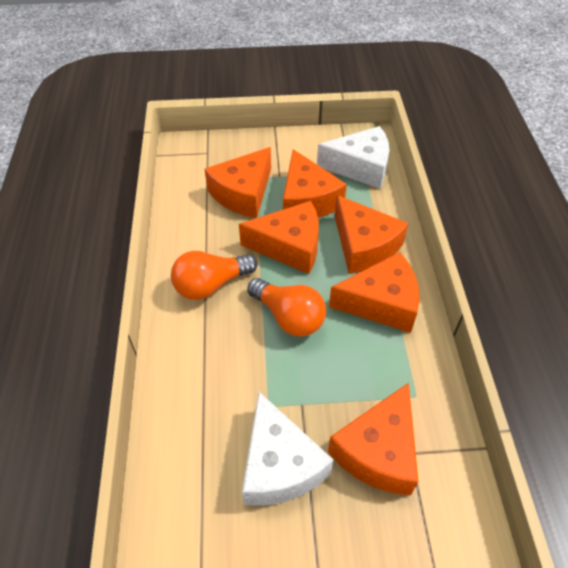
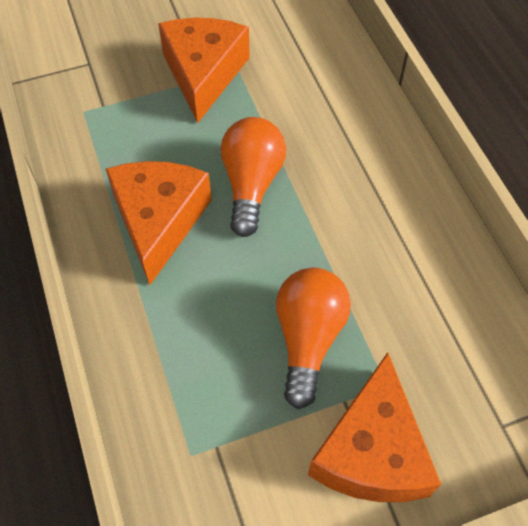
orange cheese: [204,147,271,218] [239,201,319,274] [283,149,347,218] [328,383,418,496] [329,252,420,333] [335,195,408,274] = 6 -> [106,161,212,285] [158,18,250,123] [308,352,441,502] = 3
white cheese: [242,392,333,506] [317,126,389,189] = 2 -> none = 0

